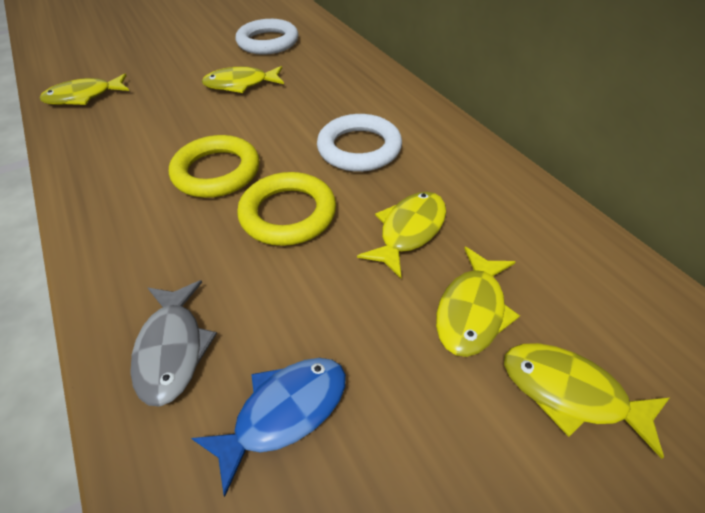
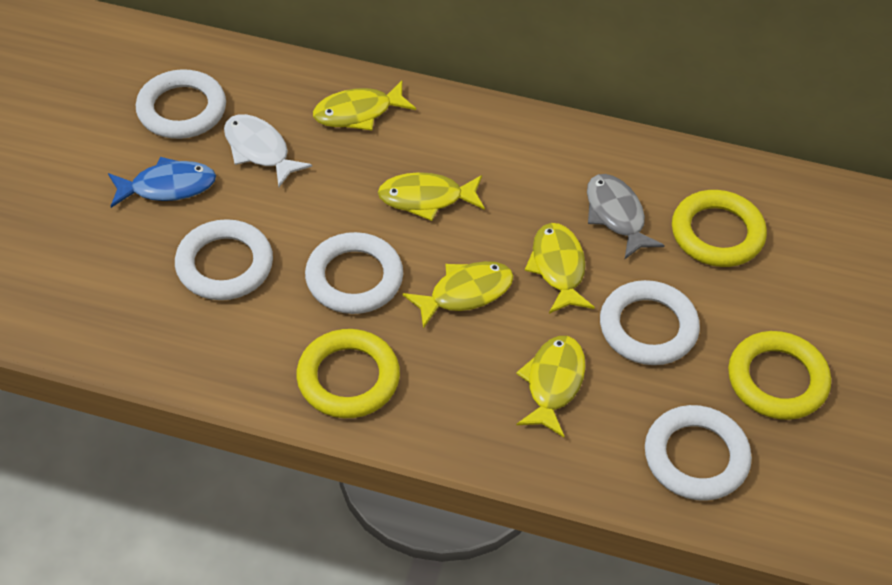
white fish: none = 0 -> [224,114,312,187] = 1
white ring: [236,19,299,55] [317,114,402,172] = 2 -> [136,69,226,139] [175,219,273,300] [305,232,403,314] [600,280,700,365] [645,405,752,501] = 5
yellow ring: [169,135,260,198] [237,172,336,246] = 2 -> [296,329,400,418] [672,190,767,267] [728,331,831,420] = 3

